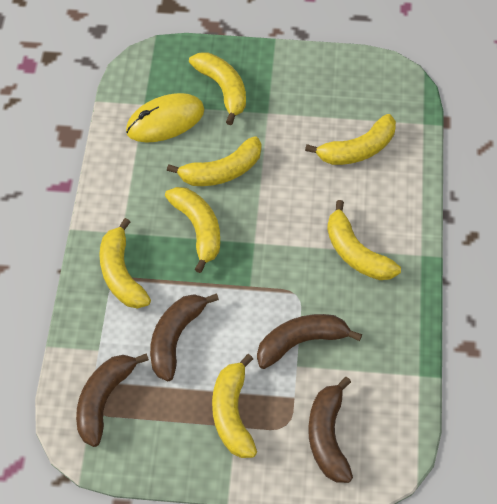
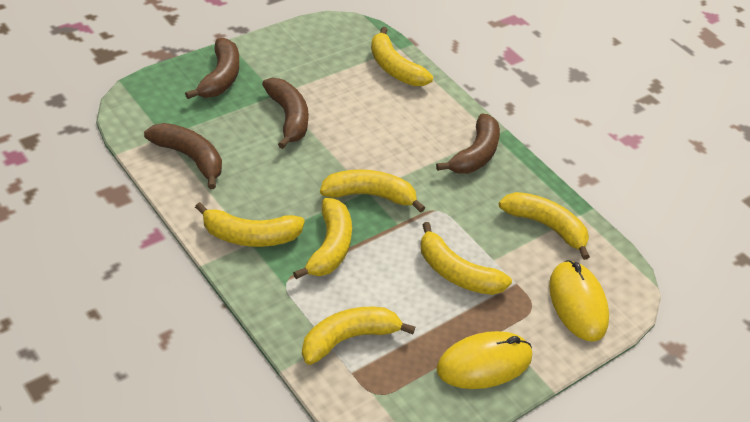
yellow mouse: [126,93,205,143] = 1 -> [436,331,532,389] [549,260,609,342] = 2

